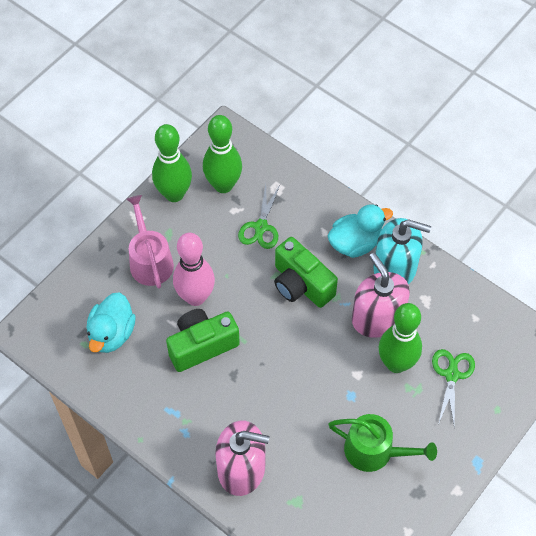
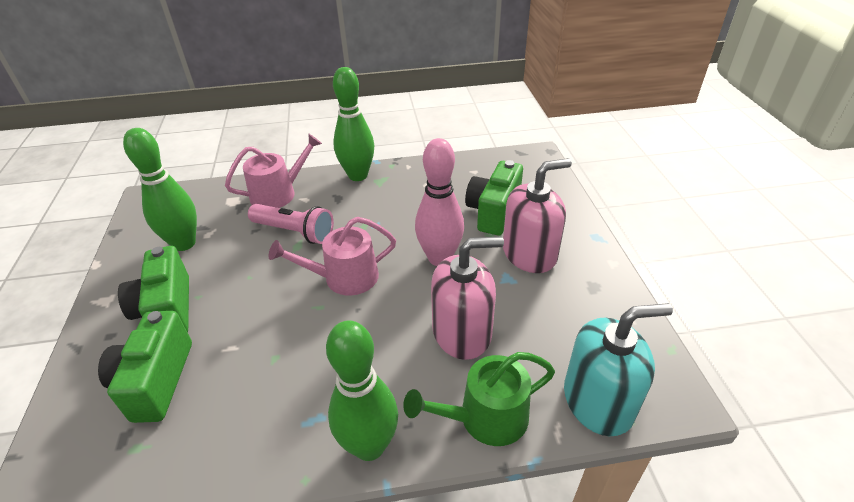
green camera: [166,309,240,372] [274,237,338,308] = 2 -> [98,311,192,423] [118,246,189,332] [465,160,523,236] = 3
green scissors: [238,184,280,249] [432,349,475,426] = 2 -> none = 0
pink flashlight: none = 0 -> [248,204,334,244] = 1
pink watering can: [127,195,174,289] = 1 -> [225,134,322,208] [268,217,396,295] = 2
turquoise duck: [87,292,136,353] [328,204,393,258] = 2 -> none = 0

